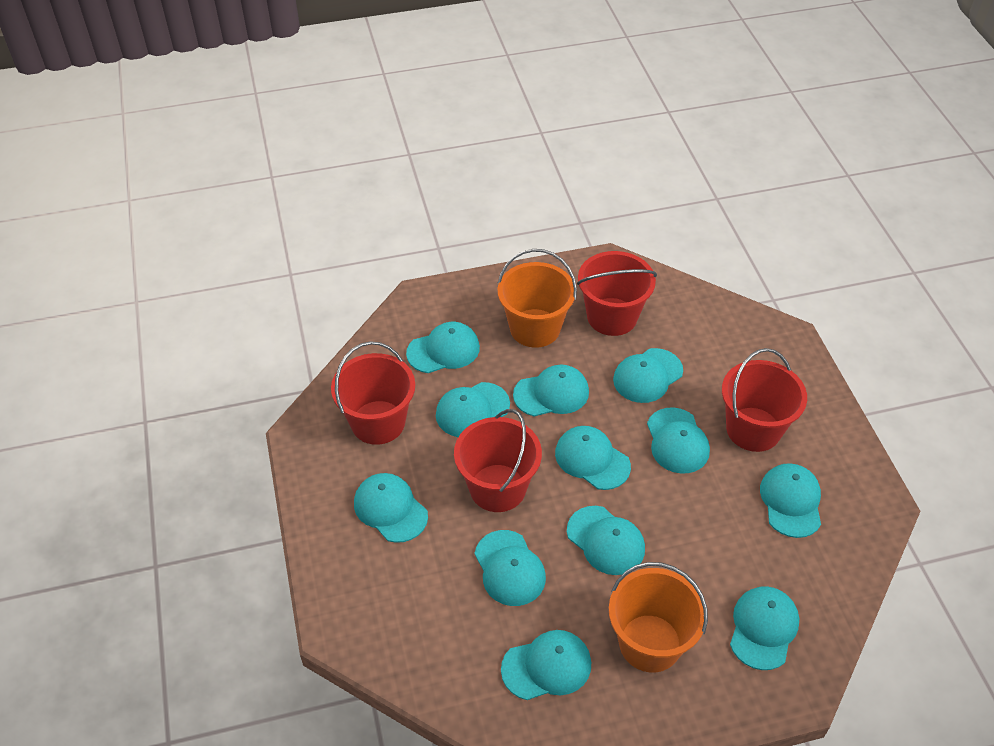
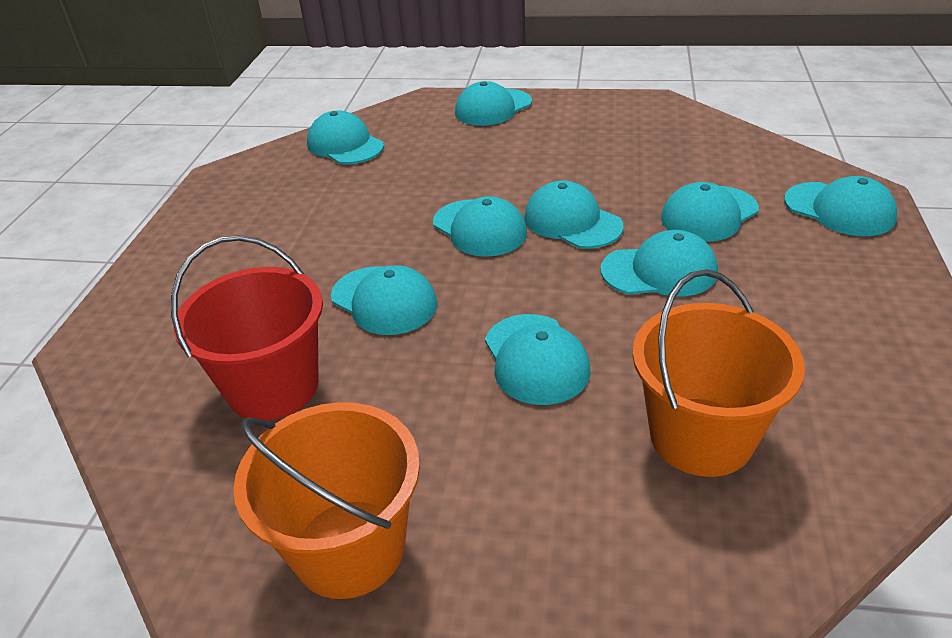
red bucket: [331,341,415,445] [454,409,542,512] [577,251,657,336] [722,348,807,452] = 4 -> [171,235,323,421] = 1
turquoise cap: [354,473,428,543] [406,322,480,373] [436,382,510,437] [474,530,546,606] [501,630,591,700] [513,365,589,416] [555,426,631,490] [567,506,645,575] [613,348,683,403] [647,407,710,474] [730,586,799,670] [760,463,821,538] = 12 -> [307,110,384,164] [331,265,437,335] [433,196,527,257] [455,81,532,126] [485,314,590,405] [524,181,623,249] [601,230,718,296] [661,182,759,242] [784,176,897,236] = 9

